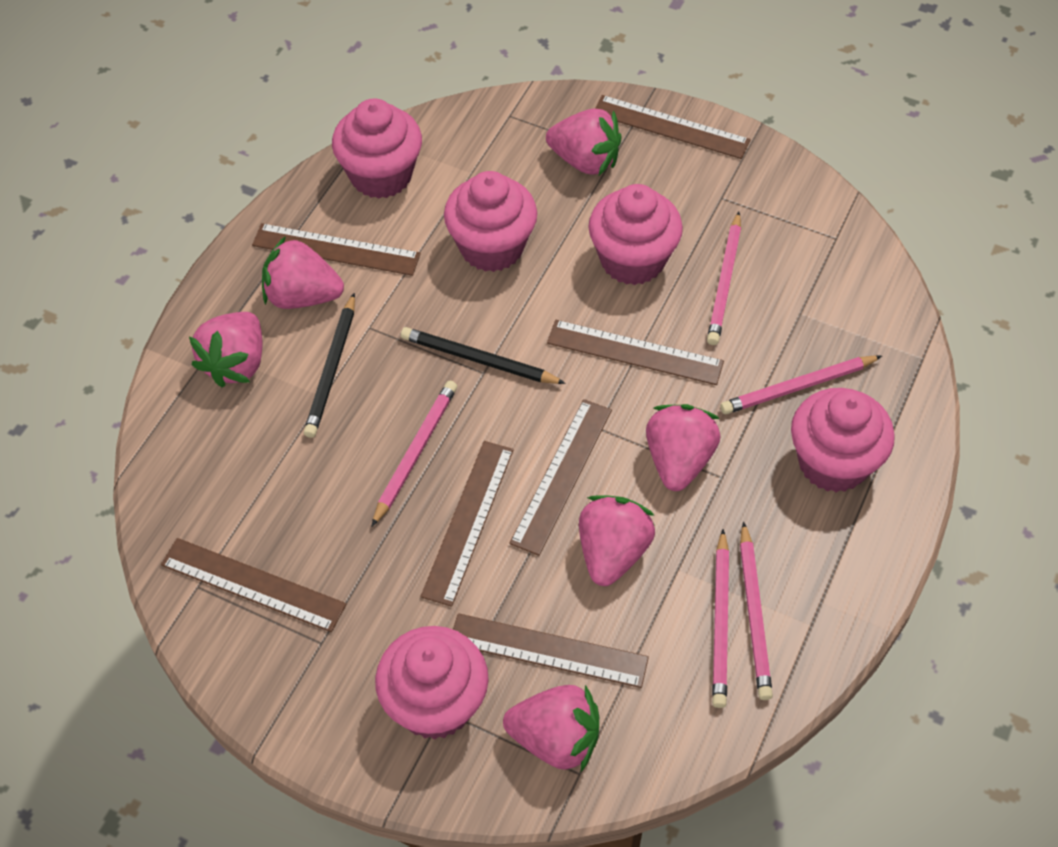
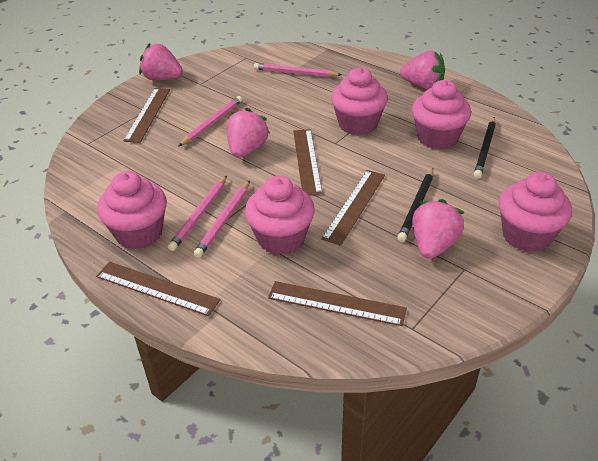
brown ruler: [161,538,346,632] [252,223,421,276] [421,441,514,607] [453,613,649,688] [509,399,612,556] [547,320,724,385] [595,95,751,159] = 7 -> [96,262,221,316] [123,88,170,143] [268,281,407,326] [293,129,323,195] [321,170,385,246] = 5
pink pencil: [372,381,457,527] [707,212,741,345] [712,529,729,708] [720,355,882,414] [740,521,773,700] = 5 -> [168,176,227,251] [178,96,242,147] [194,181,250,258] [254,63,342,77] = 4
pink strawberry: [189,312,262,387] [262,236,344,309] [503,685,599,772] [546,108,622,175] [579,496,655,586] [646,404,721,491] = 6 -> [139,43,183,80] [227,108,270,158] [400,51,445,90] [412,199,465,259] = 4

